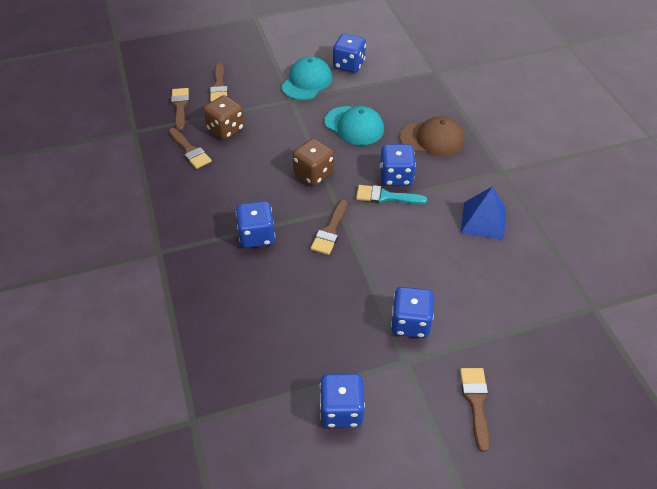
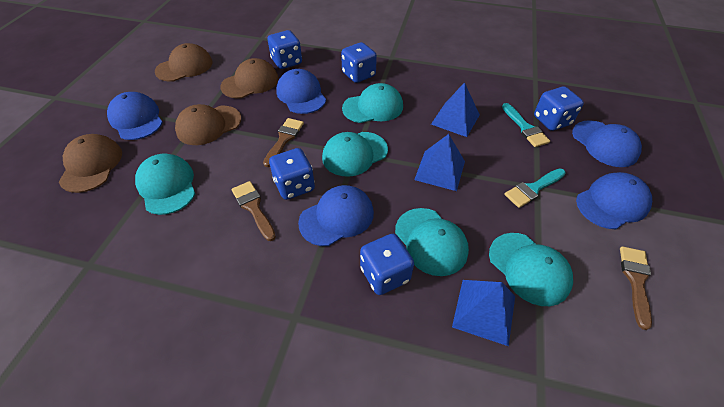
blue cap: none = 0 -> [107,92,163,140] [276,69,326,114] [298,185,374,246] [572,120,642,167] [576,172,652,229] = 5
blue pyramid: [461,186,506,240] = 1 -> [414,134,465,191] [431,82,480,137] [452,280,515,346] = 3
brown brush: [169,128,212,169] [171,88,189,131] [210,63,228,102] [311,200,348,255] [460,368,490,452] = 5 -> [232,181,276,241] [263,118,304,167] [620,246,652,330] = 3
brown cap: [399,116,464,156] = 1 -> [59,134,122,193] [155,43,213,82] [175,104,241,145] [220,58,279,98] = 4
brown dice: [203,95,244,140] [293,138,334,186] = 2 -> none = 0
turquoise brush: [356,185,427,204] = 1 -> [502,103,550,147] [504,168,566,208] = 2
turquoise cap: [281,57,332,100] [325,106,384,145] = 2 -> [135,153,195,215] [322,132,388,177] [342,83,403,123] [395,208,469,276] [489,233,573,306] = 5

